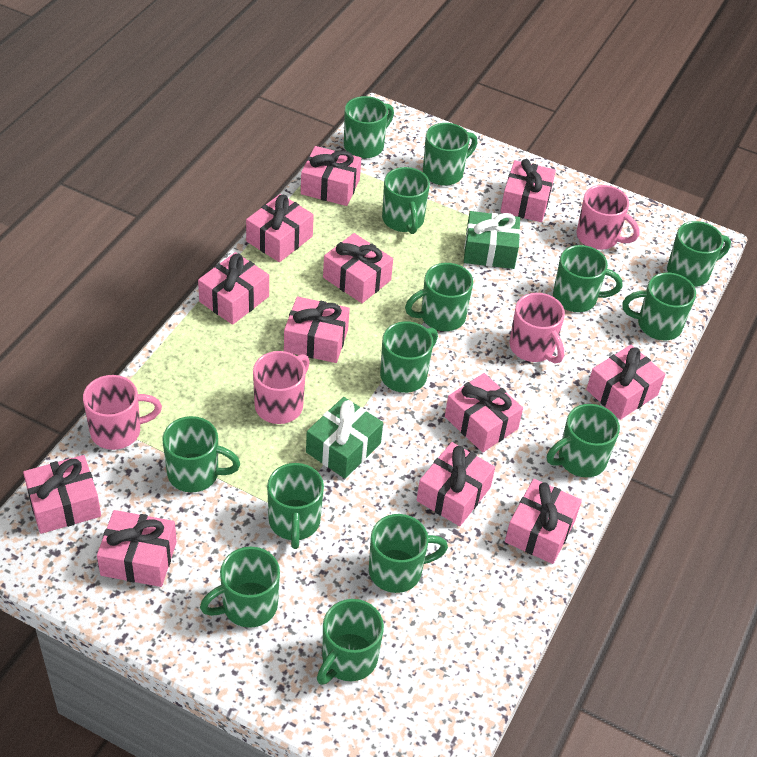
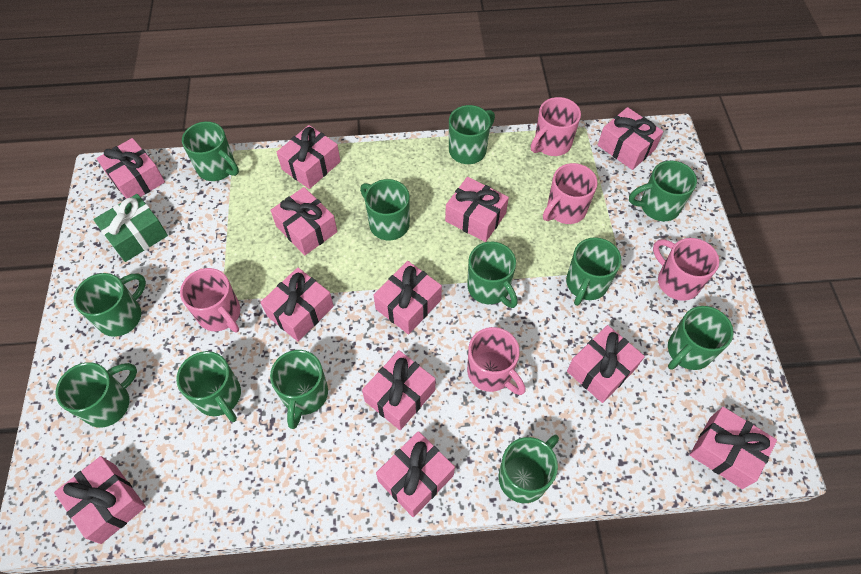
green gift: [306,397,383,479] [464,211,520,269] = 2 -> [93,194,168,262] = 1
green mug: [162,416,240,492] [200,547,280,628] [267,463,324,549] [317,599,384,685] [344,96,394,159] [369,514,448,593] [380,321,438,393] [382,167,430,234] [405,263,473,331] [423,123,477,186] [547,404,620,477] [553,245,622,312] [622,272,696,340] [667,221,731,287] = 14 -> [55,362,137,428] [73,273,146,337] [176,351,241,422] [182,121,239,181] [270,350,328,429] [360,179,410,240] [449,105,495,164] [467,242,518,308] [498,434,559,503] [566,237,621,306] [629,161,697,221] [668,306,734,370] = 12
pink mug: [83,375,162,450] [253,351,310,424] [509,293,565,363] [576,185,639,250] = 4 -> [180,268,240,332] [467,327,526,395] [531,97,581,156] [543,163,598,224] [653,238,719,301] = 5

